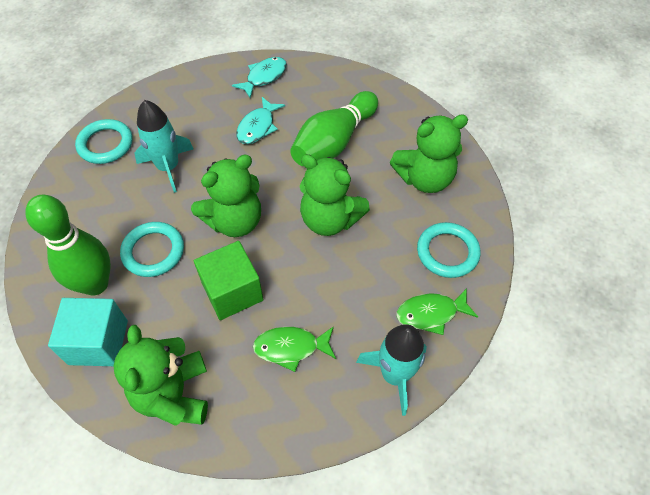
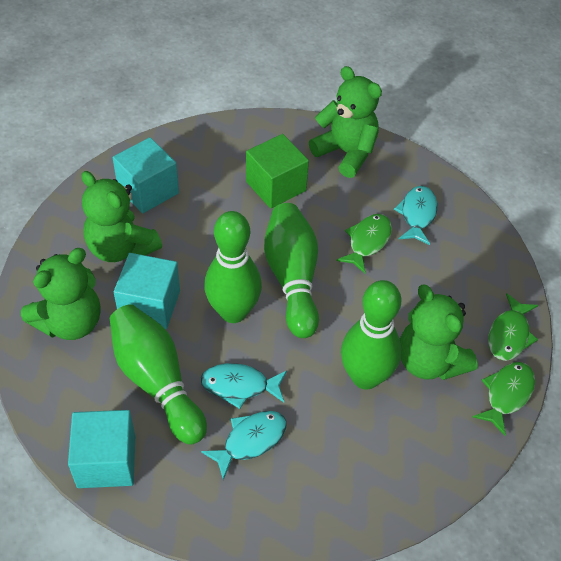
green bowling pin: [25,195,111,296] [290,91,378,166] = 2 -> [110,304,207,445] [204,211,262,323] [264,203,319,338] [341,280,401,390] = 4
green fish: [253,326,336,372] [396,288,478,335] = 2 -> [336,214,392,274] [473,362,535,436] [488,293,538,361] = 3
turquoise cube: [48,298,128,366] = 1 -> [68,410,135,488] [113,137,179,213] [114,253,180,329] = 3
turquoise fish: [232,57,287,98] [236,97,285,144] = 2 -> [200,363,287,409] [201,411,287,480] [394,186,437,245] = 3
turquoise ring: [75,119,132,164] [120,222,184,277] [417,222,481,278] = 3 -> none = 0
turquoise rocket: [134,100,193,193] [356,324,427,416] = 2 -> none = 0

